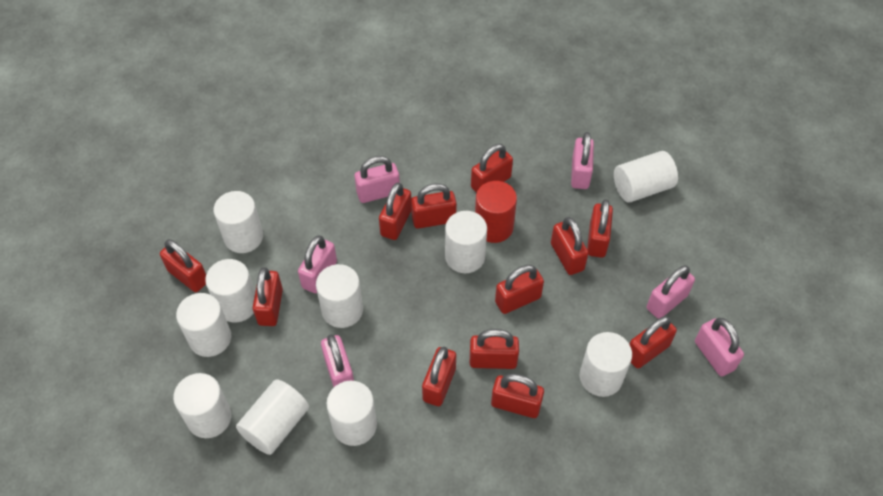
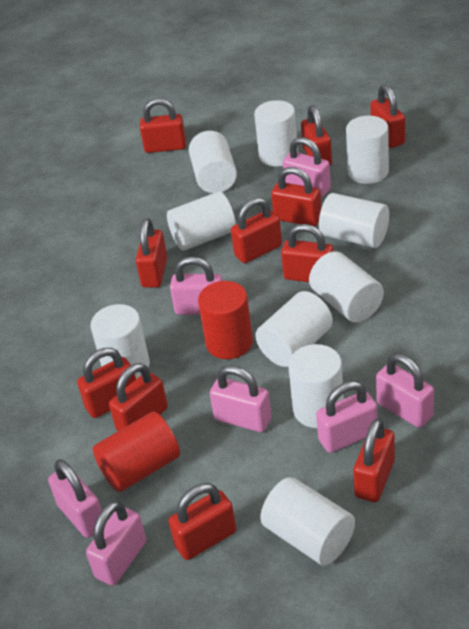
pink padlock: [298,235,337,293] [321,335,354,387] [354,156,400,203] [571,132,594,189] [647,265,695,319] [695,318,744,376] = 6 -> [48,459,102,538] [86,501,146,586] [170,257,223,315] [210,365,272,432] [283,137,331,197] [316,381,377,453] [376,354,434,428] = 7
red cylinder: [475,181,517,243] = 1 -> [93,412,180,492] [198,281,253,359] = 2
red padlock: [160,239,206,292] [253,267,283,326] [379,182,411,240] [411,183,457,229] [422,347,456,406] [470,329,519,369] [471,144,513,193] [491,374,544,418] [495,265,544,314] [551,217,589,275] [587,199,613,258] [629,316,677,369] = 12 -> [77,348,136,418] [109,363,168,431] [136,218,167,288] [140,98,186,153] [168,483,236,560] [231,198,282,263] [271,167,321,226] [281,224,334,282] [301,105,332,166] [353,418,395,502] [370,84,405,148] = 11

